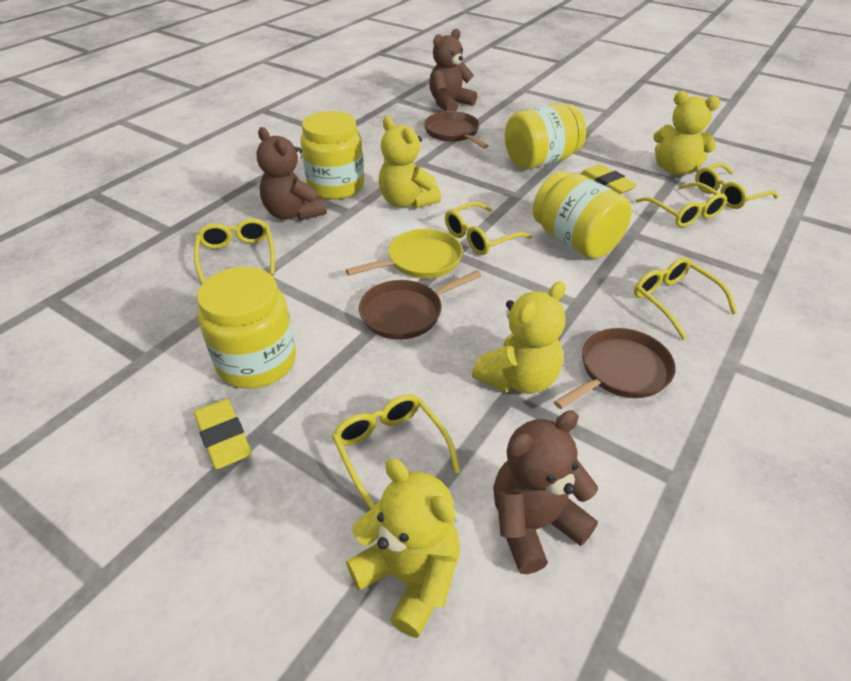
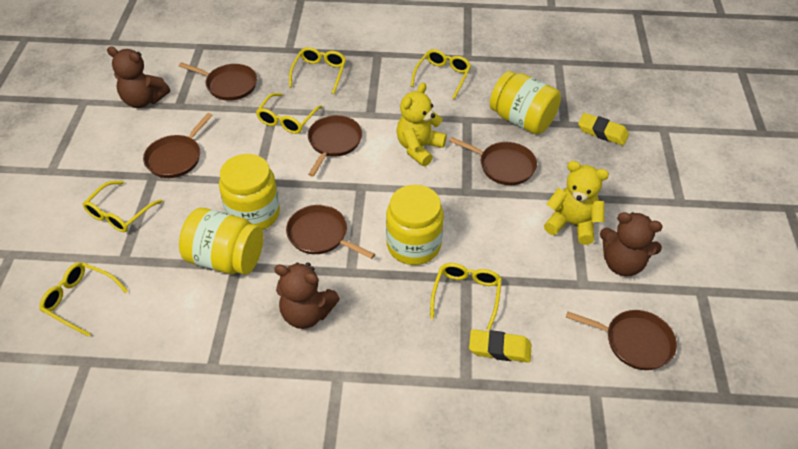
brown pan: [359,270,482,340] [424,111,488,149] [554,328,676,409] = 3 -> [143,113,212,178] [179,62,257,101] [286,205,375,259] [308,115,362,177] [449,137,537,185] [566,310,677,370] = 6
yellow pan: [346,229,463,278] = 1 -> none = 0
yellow teddy bear: [346,459,460,638] [379,116,441,209] [472,281,566,394] [653,91,720,175] = 4 -> [396,83,447,166] [544,161,609,245] = 2

